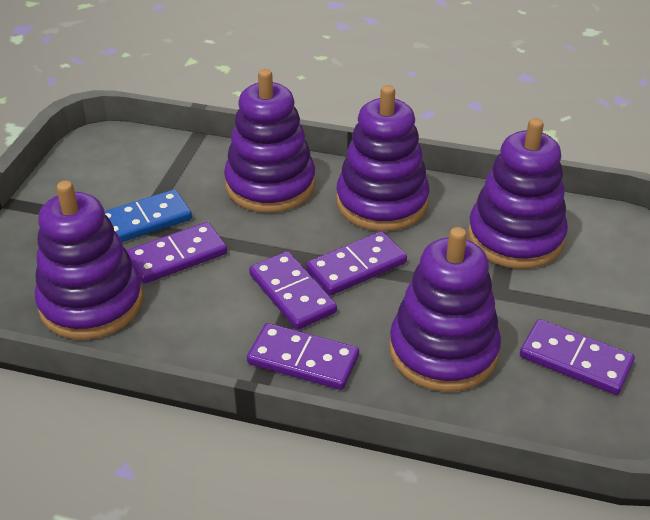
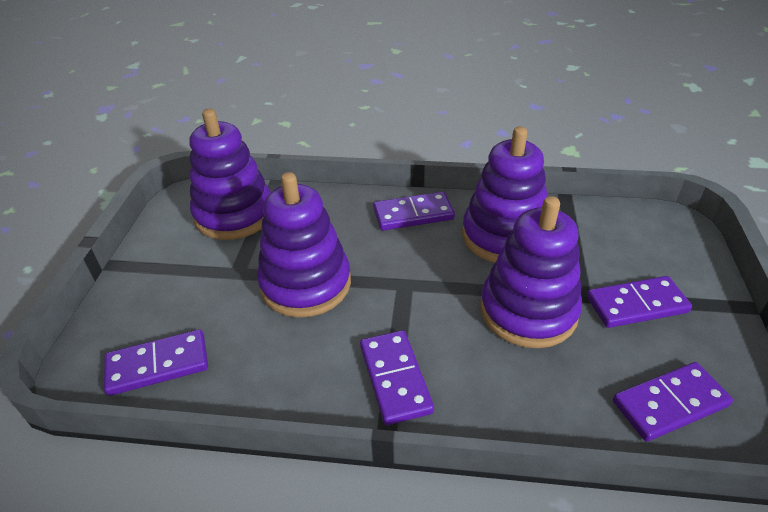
blue domino: [105,189,192,242] = 1 -> none = 0
purple stacking toy: [35,181,143,340] [224,69,315,213] [336,85,430,231] [389,227,501,392] [468,118,568,269] = 5 -> [189,109,271,240] [257,172,351,318] [462,126,547,263] [480,196,582,348] = 4

